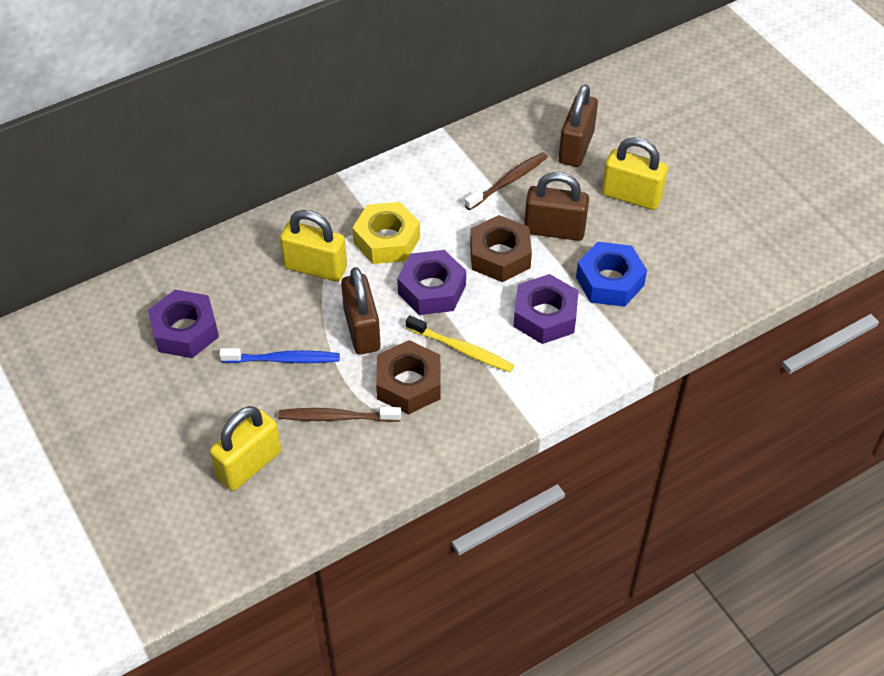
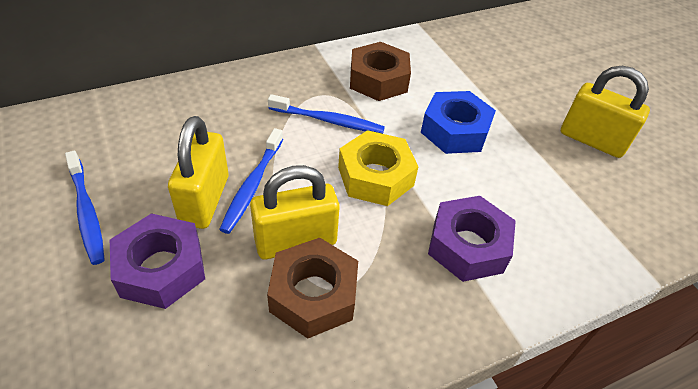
blue toothbrush: [219,348,340,363] = 1 -> [65,151,105,265] [219,128,283,234] [268,94,385,134] = 3
brown padlock: [341,267,381,355] [524,172,589,241] [559,85,598,167] = 3 -> none = 0
brown toothbrush: [278,407,401,422] [465,152,548,210] = 2 -> none = 0
purple nut: [148,290,219,358] [397,250,466,315] [513,274,579,344] = 3 -> [110,213,205,309] [428,196,516,282] = 2
yellow toothbrush: [406,315,514,372] = 1 -> none = 0

